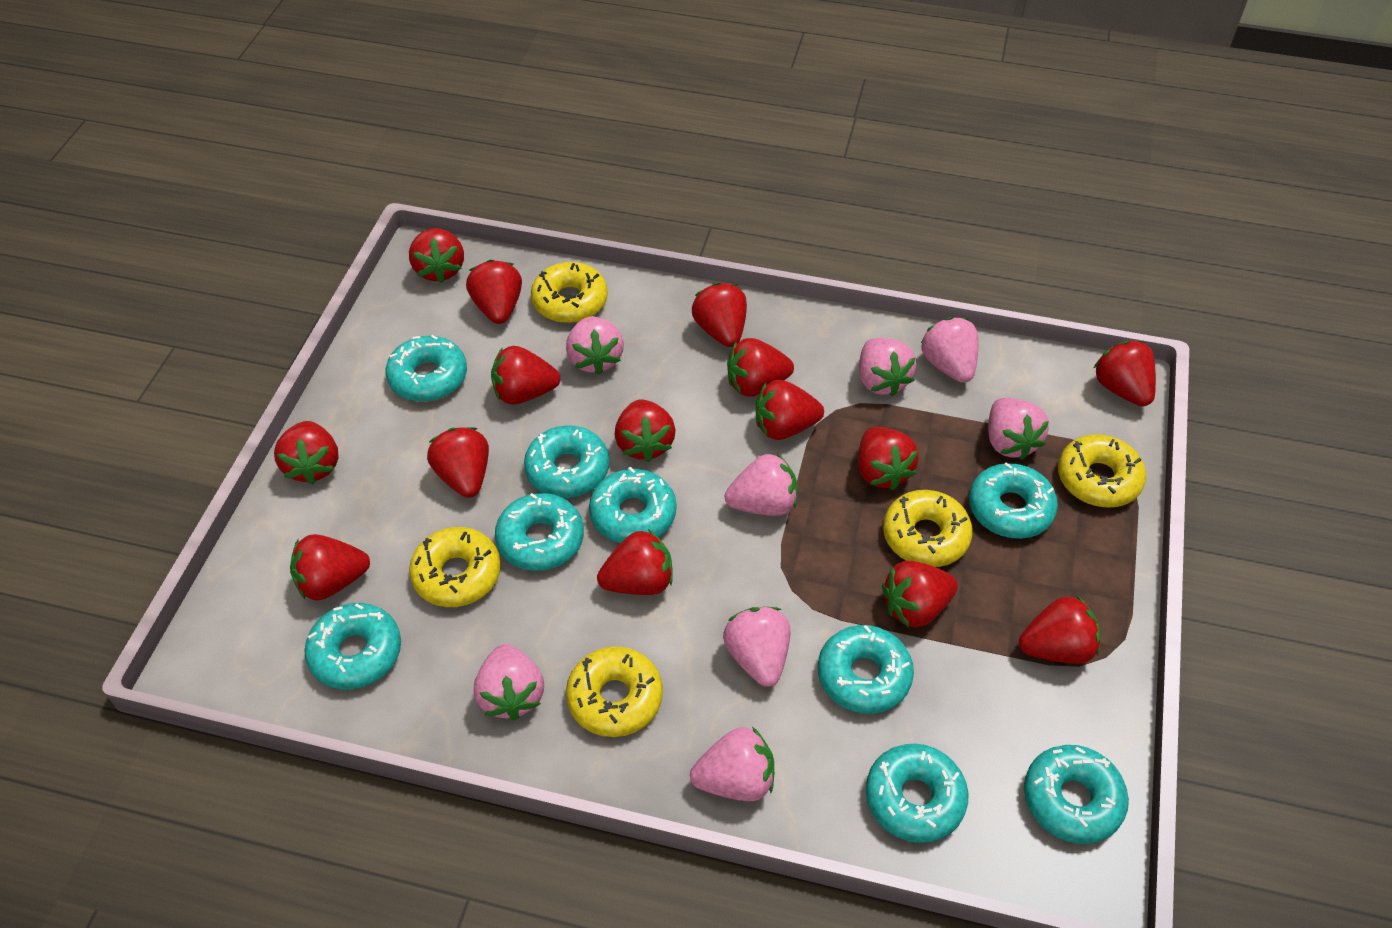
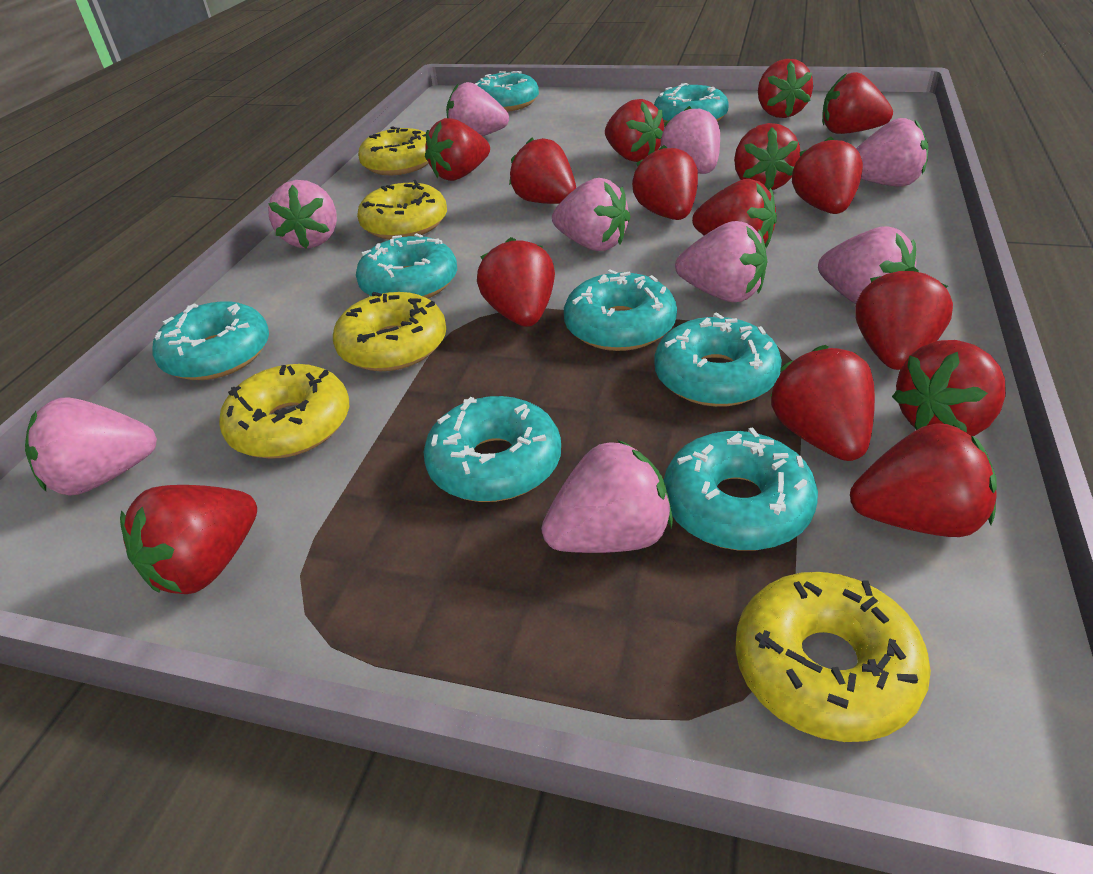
pink strawberry: [474,644,544,720] [566,317,624,375] [690,727,774,801] [723,607,790,687] [725,453,797,516] [859,338,916,397] [921,317,978,383] [988,398,1049,460] = 8 -> [25,397,157,496] [268,180,337,248] [446,82,509,136] [541,440,673,553] [552,178,631,251] [661,106,720,174] [675,221,768,302] [818,226,916,304] [856,118,928,187] = 9
turquoise donut: [304,603,401,690] [385,335,467,402] [495,493,584,571] [524,425,610,498] [589,467,676,543] [818,625,914,714] [866,744,968,843] [969,463,1058,539] [1024,745,1129,844] = 9 -> [152,301,269,380] [356,233,457,299] [424,396,561,502] [475,71,539,112] [564,269,677,351] [654,83,729,123] [654,312,782,407] [664,427,818,551] = 8

